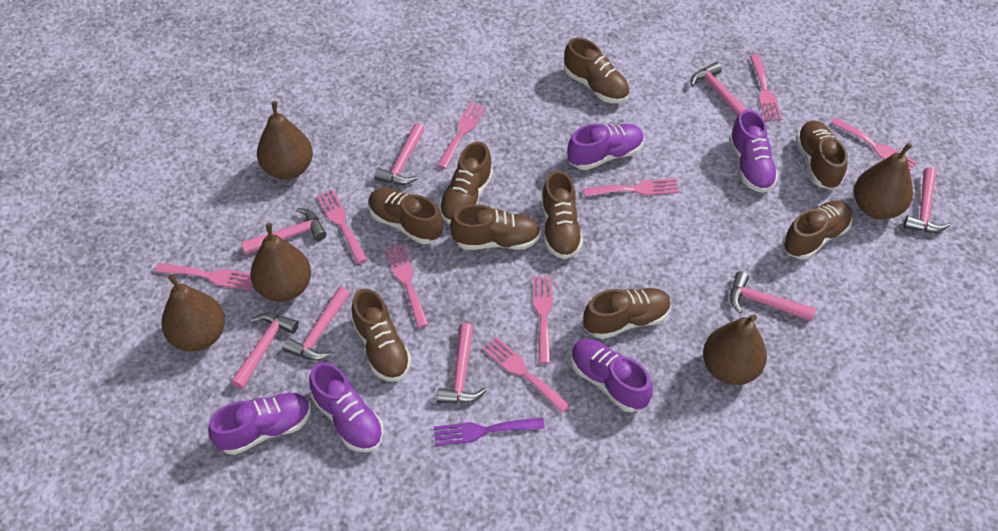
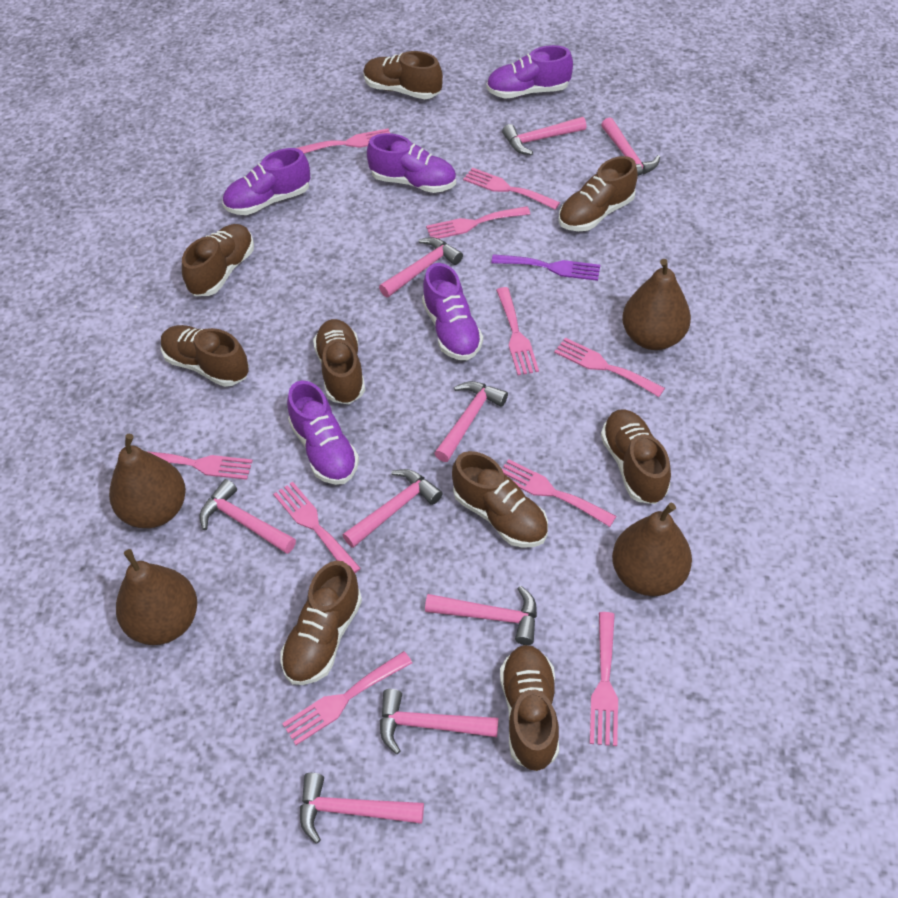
brown pear: [161,274,225,352] [250,223,311,302] [257,101,313,180] [703,315,767,385] [854,143,913,219] = 5 -> [109,434,186,528] [116,549,197,645] [612,503,692,596] [622,259,691,350] = 4
pink fork: [155,263,253,290] [317,190,368,264] [386,245,429,328] [437,102,486,169] [483,337,570,413] [533,276,553,364] [583,178,678,197] [750,54,782,121] [831,117,917,170] = 9 -> [146,451,253,480] [273,482,361,573] [282,651,412,745] [296,129,390,154] [426,206,530,239] [463,168,560,210] [496,287,539,375] [502,459,616,527] [554,338,665,397] [590,612,618,746] = 10
pink hammer: [231,313,299,389] [241,208,327,255] [283,287,350,361] [374,123,425,185] [437,323,486,403] [691,62,746,117] [730,271,816,321] [903,168,950,233] = 8 -> [199,479,296,554] [300,773,424,844] [343,469,443,548] [379,237,463,297] [380,689,499,754] [425,586,537,645] [434,381,508,462] [502,117,586,155] [601,117,660,176] = 9

